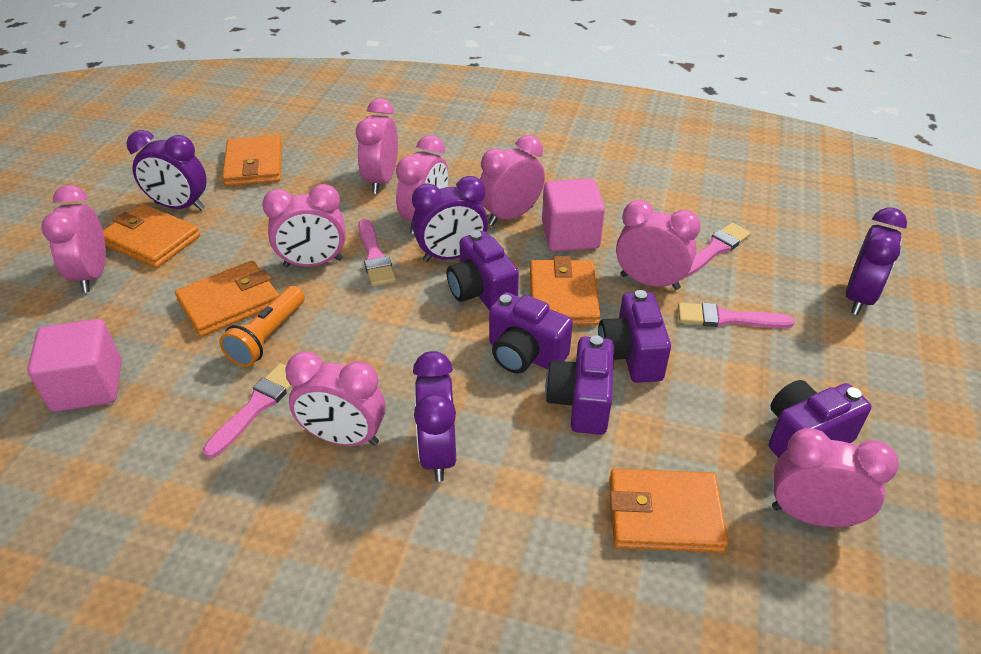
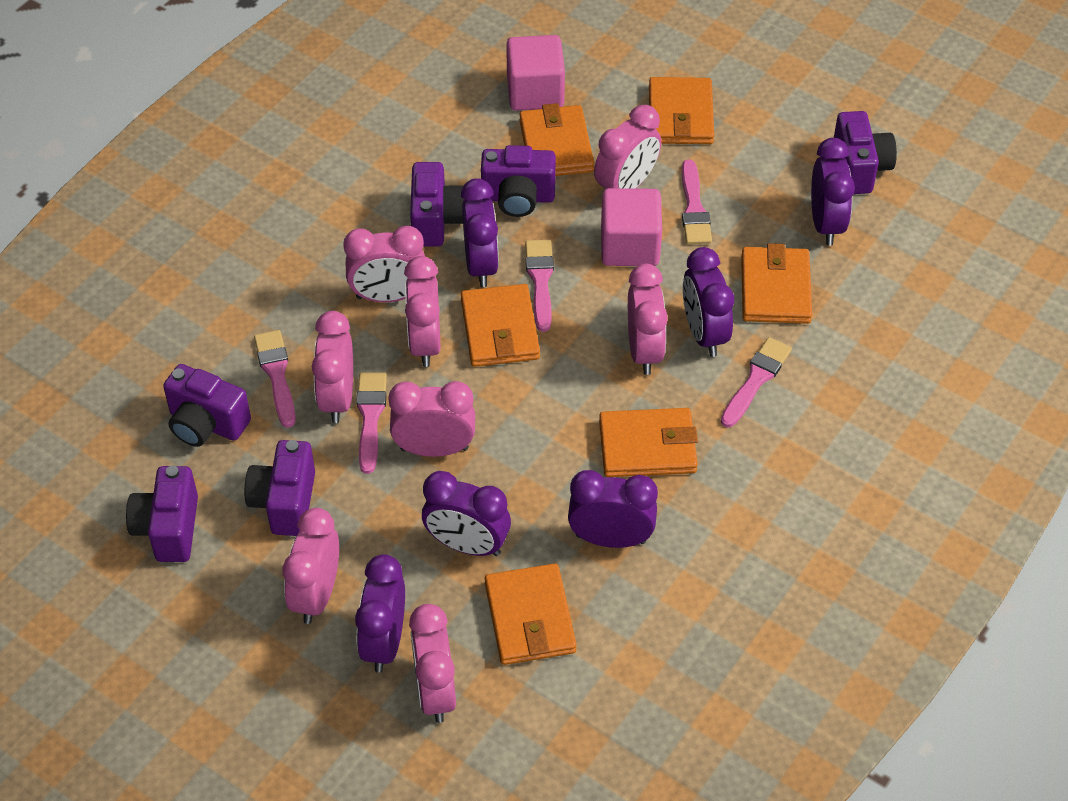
orange flashlight: [219,286,305,367] = 1 -> none = 0
orange wallet: [103,204,200,268] [175,261,279,337] [222,135,282,186] [530,256,600,326] [609,468,729,553] = 5 -> [461,284,540,367] [485,563,577,665] [519,103,594,176] [599,408,698,477] [649,77,714,144] [741,243,812,324] = 6
pink brush: [203,363,292,458] [358,219,396,286] [678,302,795,328] [684,223,751,278] = 4 -> [254,330,296,428] [356,373,387,474] [525,240,554,332] [682,160,712,244] [721,337,792,427] = 5
purple camera: [447,231,519,311] [489,292,573,374] [545,335,614,435] [598,290,671,383] [769,380,872,458] = 5 -> [126,465,198,562] [163,364,251,447] [245,440,315,536] [410,162,464,247] [481,145,556,217] [834,111,897,194] = 6
purple clock: [127,130,207,210] [412,176,488,262] [413,351,456,482] [846,207,907,315] = 4 -> [355,554,405,673] [422,471,511,556] [461,178,499,287] [568,470,658,548] [683,247,734,357] [811,138,855,246] = 6

